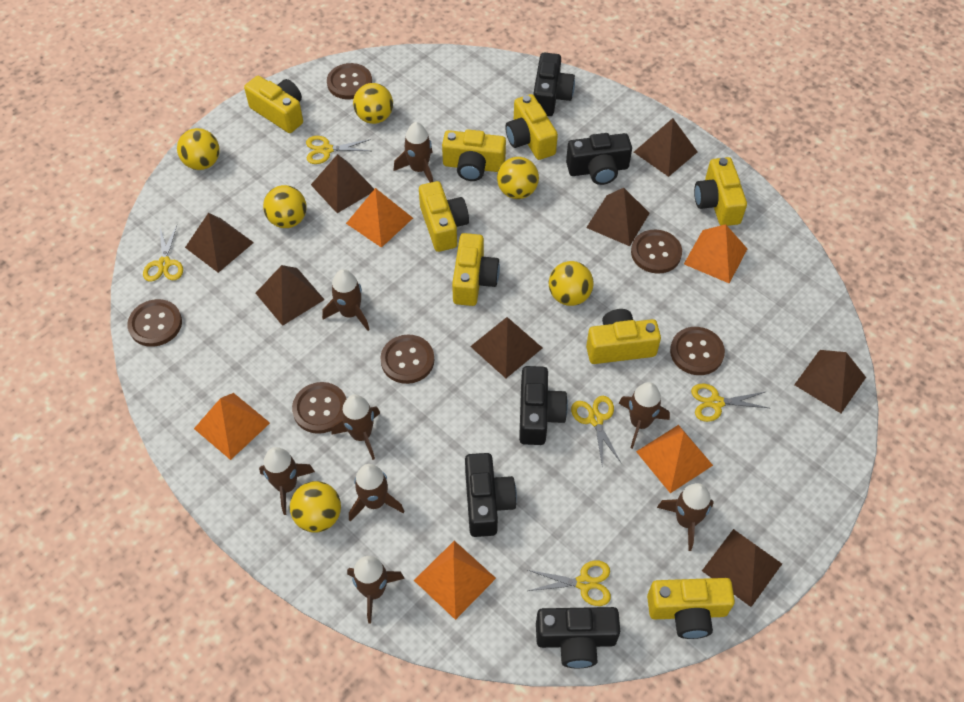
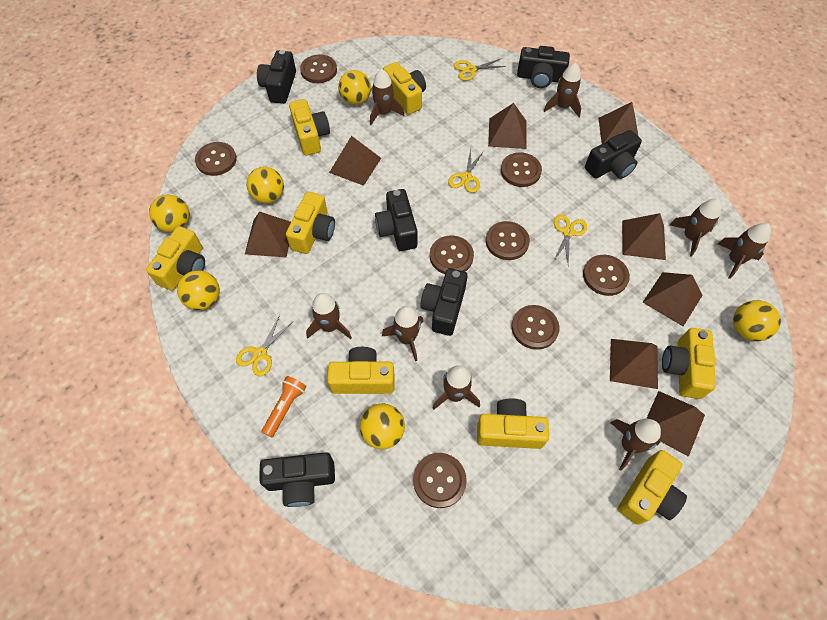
black camera: [465,453,517,537] [519,366,568,445] [533,53,575,116] [536,607,620,668] [566,133,632,185] = 5 -> [257,50,296,104] [260,452,335,507] [375,189,418,251] [420,268,468,336] [517,46,570,88] [585,130,642,179] = 6
brown button: [127,299,182,347] [292,382,346,434] [327,63,372,99] [380,335,434,384] [631,229,682,274] [670,327,725,375] = 6 -> [195,142,237,176] [300,54,337,83] [413,453,467,508] [430,236,474,274] [486,221,530,260] [501,152,542,187] [511,305,559,350] [583,255,630,296] = 8
orange flashlight: none = 0 -> [262,376,307,437] = 1
orange pyramid: [194,393,270,460] [346,188,413,248] [414,541,496,620] [636,425,713,493] [684,224,747,283] = 5 -> none = 0
yellow scissors: [143,225,183,282] [306,136,371,164] [528,560,611,606] [571,396,621,463] [691,384,769,422] = 5 -> [236,315,292,376] [448,148,484,193] [454,58,506,81] [553,214,587,264] = 4

